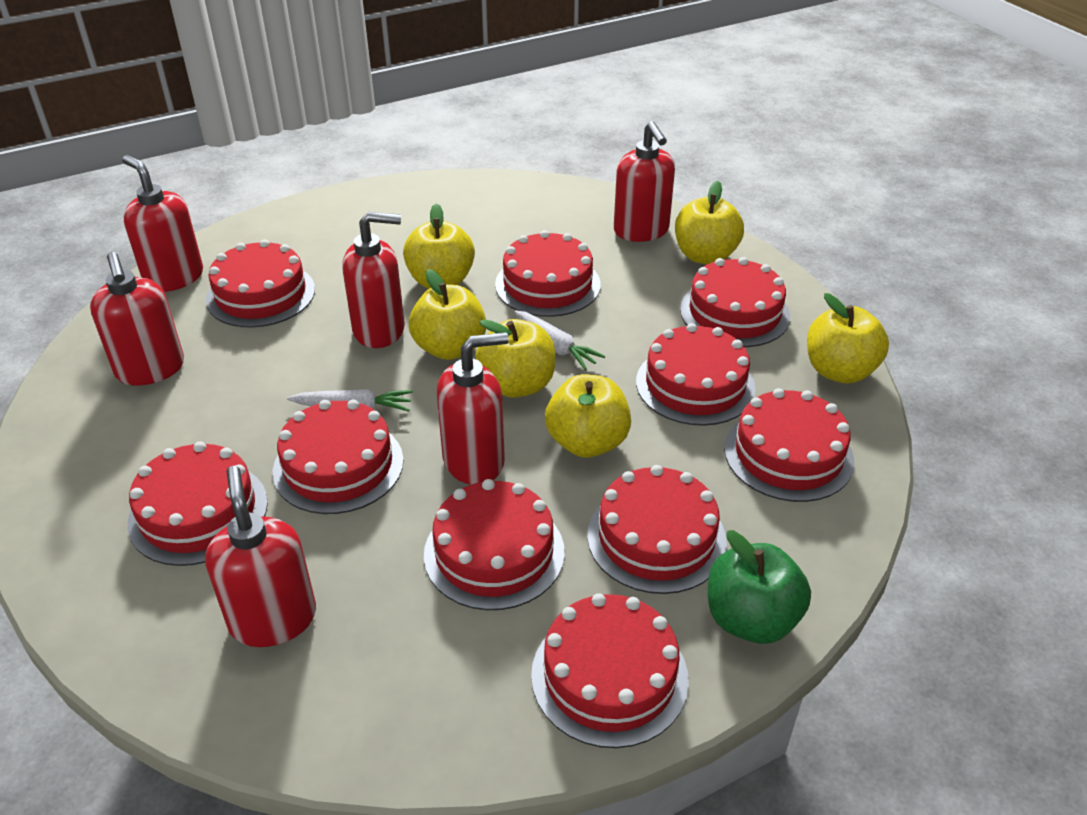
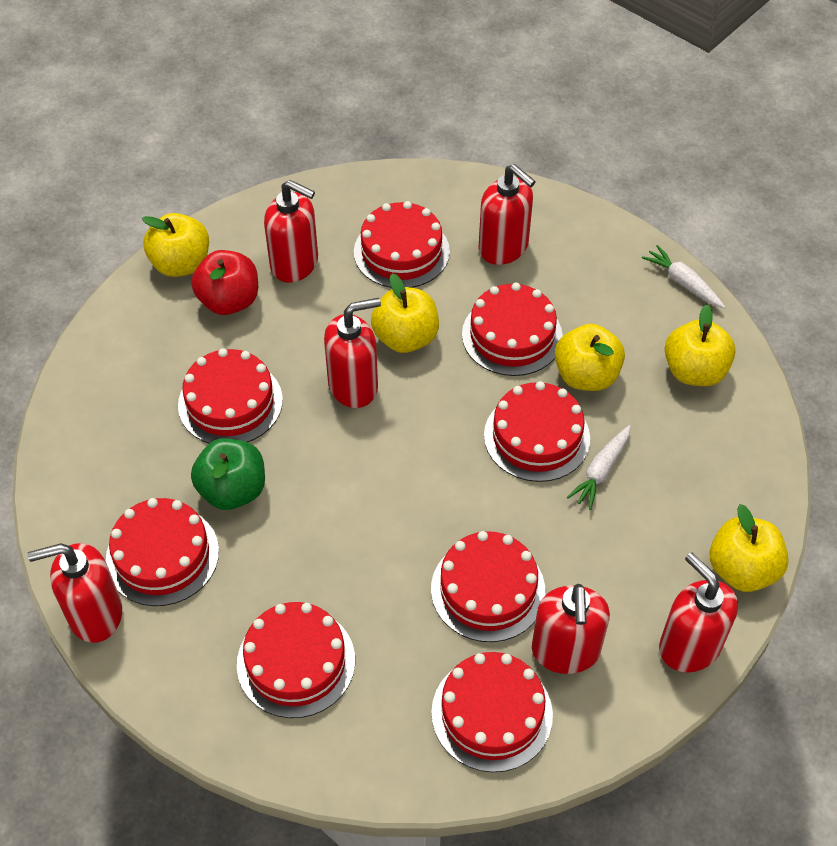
red apple: none = 0 -> [191,250,258,315] = 1
red cake: [128,441,268,566] [206,239,315,328] [273,400,403,514] [424,479,565,610] [495,230,601,317] [531,593,689,748] [587,465,727,594] [636,323,756,426] [680,257,790,347] [724,388,854,502] = 10 -> [106,498,219,606] [178,348,283,443] [237,602,355,718] [354,201,450,288] [431,531,545,642] [431,652,553,772] [462,283,563,376] [484,381,590,482] = 8
yellow apple: [403,203,475,289] [409,269,486,360] [475,319,556,398] [545,374,631,458] [675,181,744,264] [807,293,889,383] = 6 -> [142,213,209,277] [371,273,439,353] [555,324,625,391] [665,305,736,386] [709,504,789,592] = 5

